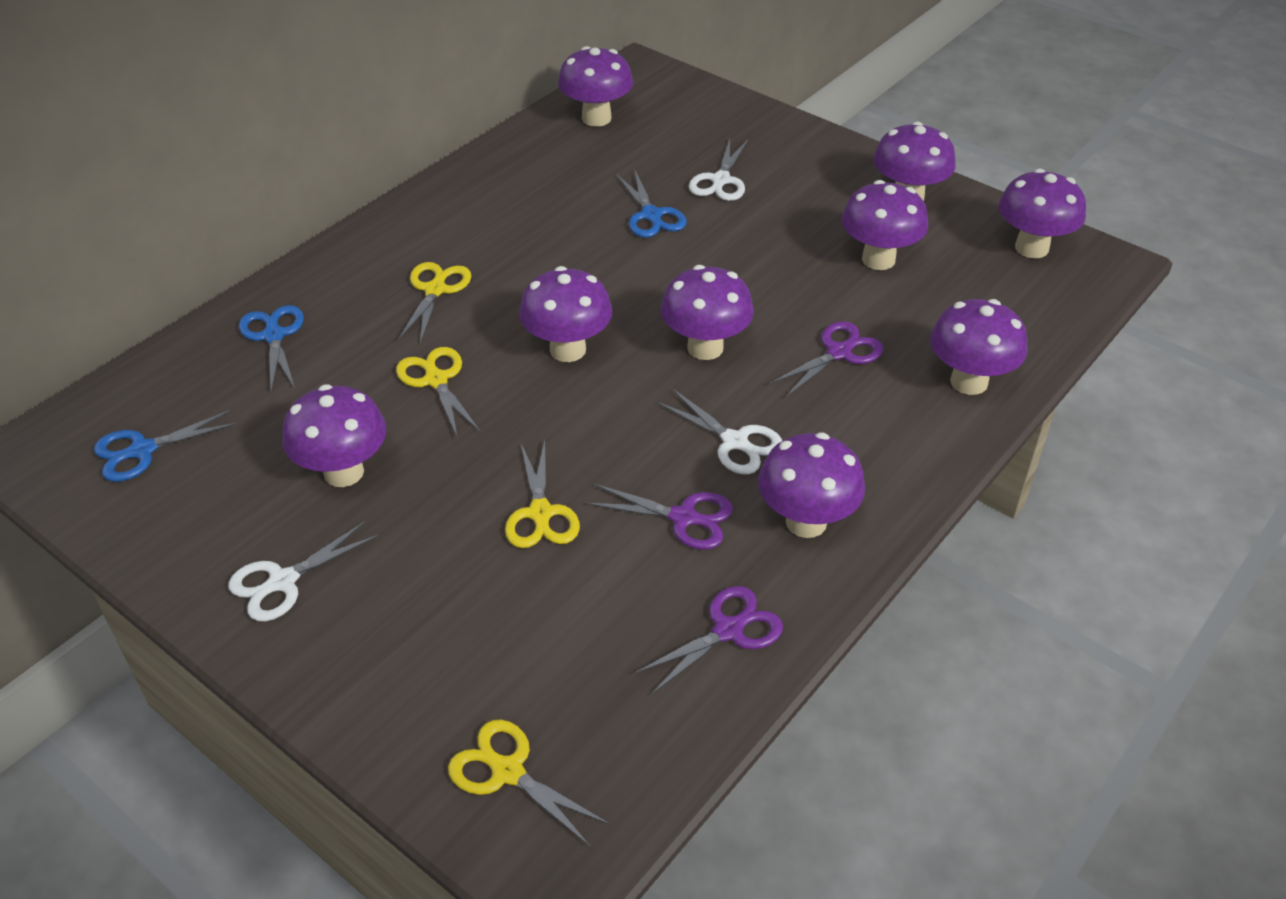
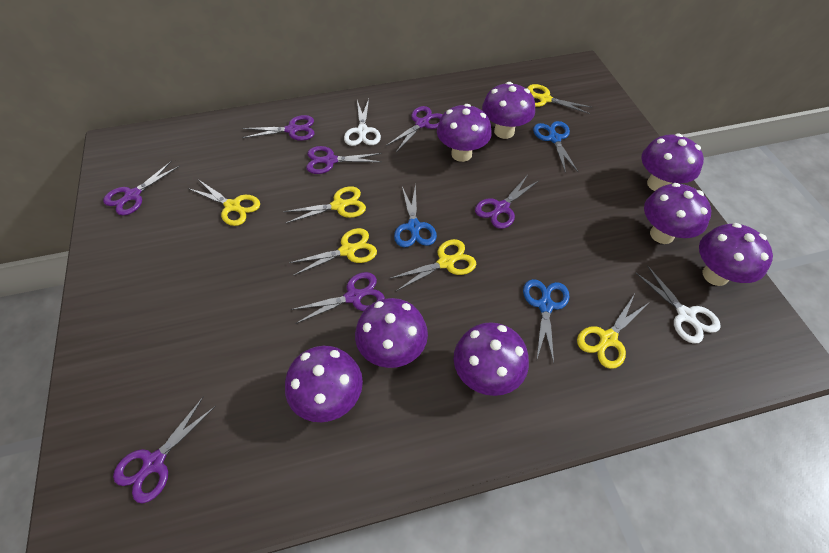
purple mushroom: [282,384,386,487] [519,266,613,362] [558,46,633,127] [661,265,754,360] [758,433,865,538] [842,180,929,270] [874,122,956,201] [930,299,1028,395] [999,169,1086,258] = 9 -> [285,346,363,422] [355,298,428,368] [437,104,492,162] [454,322,529,396] [482,82,535,139] [642,134,704,191] [644,183,711,244] [699,223,773,286] = 8
purple scissors: [585,483,733,550] [634,586,783,695] [769,321,883,398] = 3 -> [103,161,180,216] [113,397,216,503] [242,115,314,141] [291,272,385,324] [306,146,382,174] [386,106,442,152] [475,175,538,229] = 7
white scissors: [228,521,379,621] [657,389,782,474] [689,139,748,201] = 3 -> [344,99,381,146] [635,265,721,344] = 2
yellow scissors: [396,347,481,438] [398,262,471,344] [448,720,610,847] [505,441,580,548] = 4 -> [188,180,260,226] [283,186,366,223] [289,228,377,276] [389,239,476,291] [527,84,591,114] [577,294,649,369] = 6

